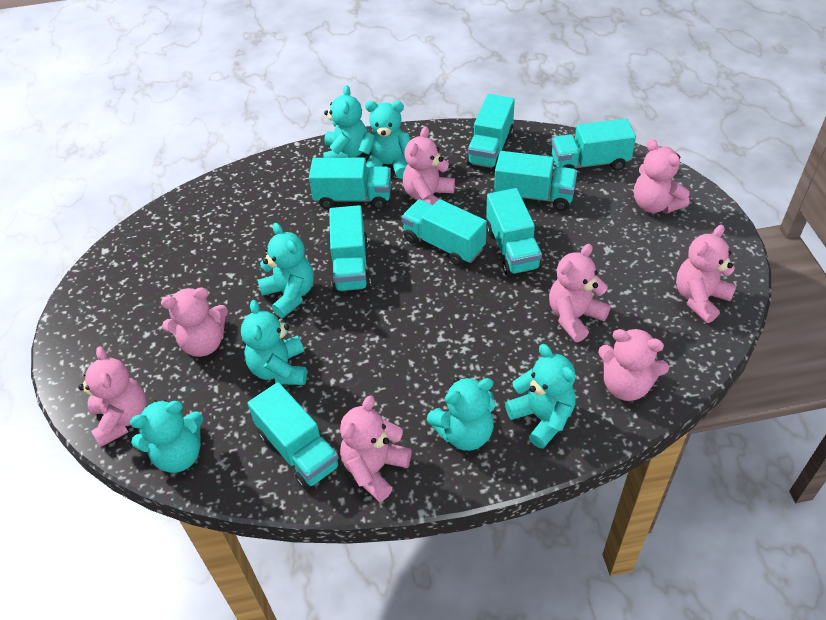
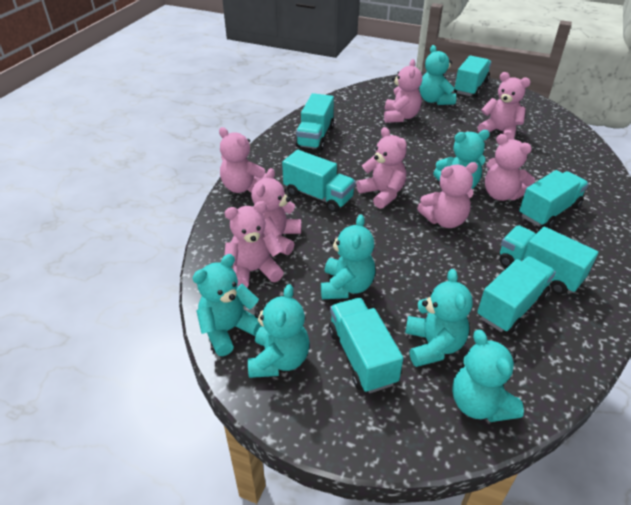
turquoise truck: [247,382,341,490] [309,158,391,209] [329,205,371,292] [401,199,487,266] [466,94,515,170] [486,188,542,276] [494,151,577,211] [552,119,636,171] = 8 -> [282,150,356,212] [295,93,334,151] [329,298,403,393] [454,55,491,97] [477,256,556,333] [499,225,598,295] [519,170,589,228] = 7

